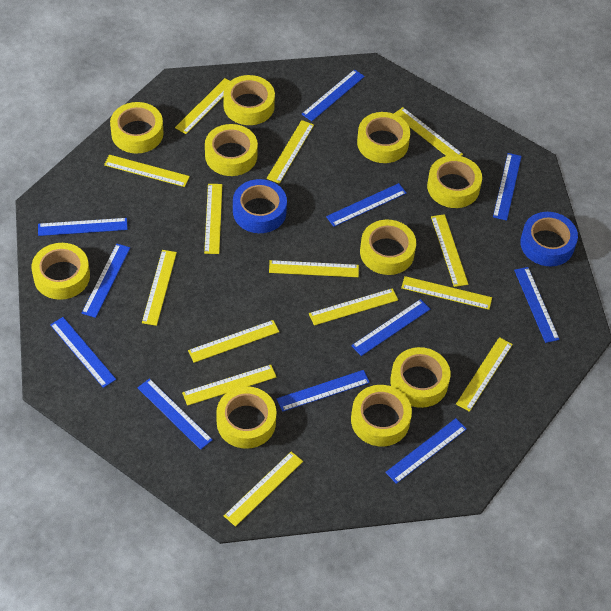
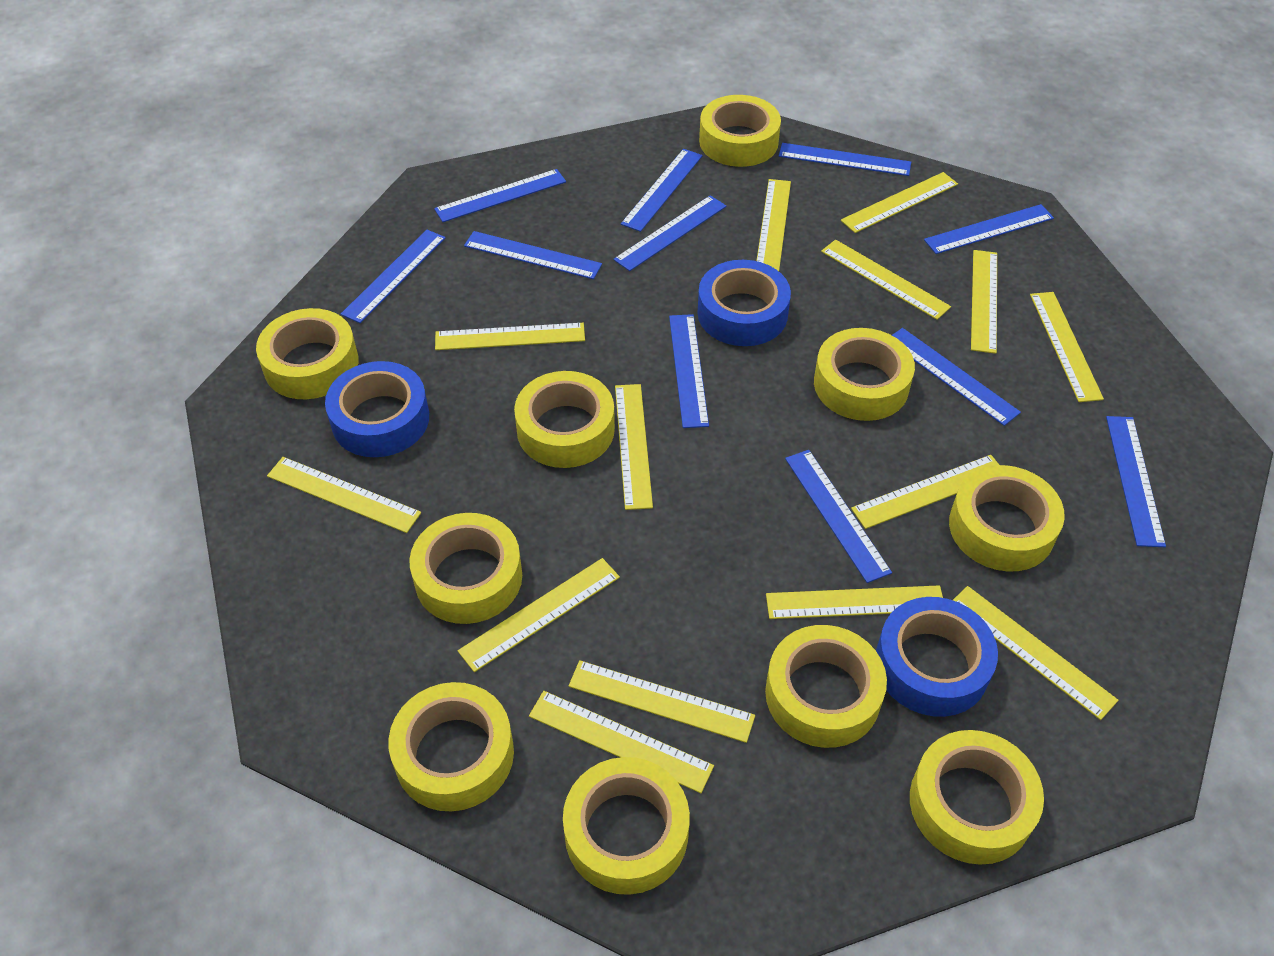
blue tape: [233,179,287,233] [520,212,578,266] = 2 -> [325,361,429,457] [697,260,791,346] [876,597,998,717] = 3

